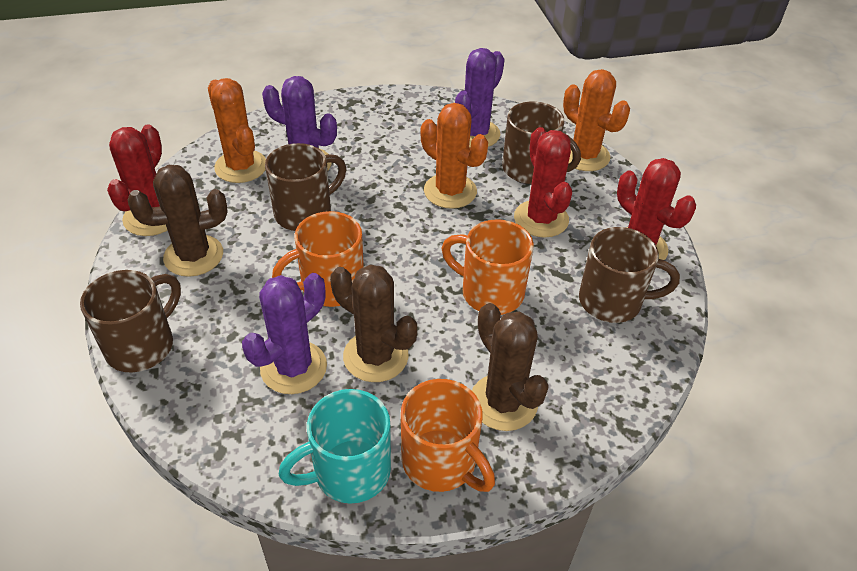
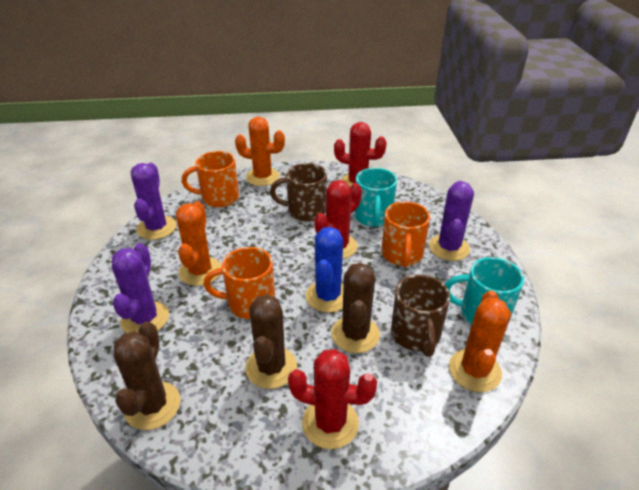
blue cactus: none = 0 -> [306,227,343,313] = 1
brown mug: [80,270,181,373] [265,143,346,231] [502,101,581,184] [579,227,680,323] = 4 -> [270,163,327,221] [391,275,450,357] = 2
turquoise mug: [279,389,391,504] = 1 -> [354,168,397,227] [445,257,524,325] = 2

